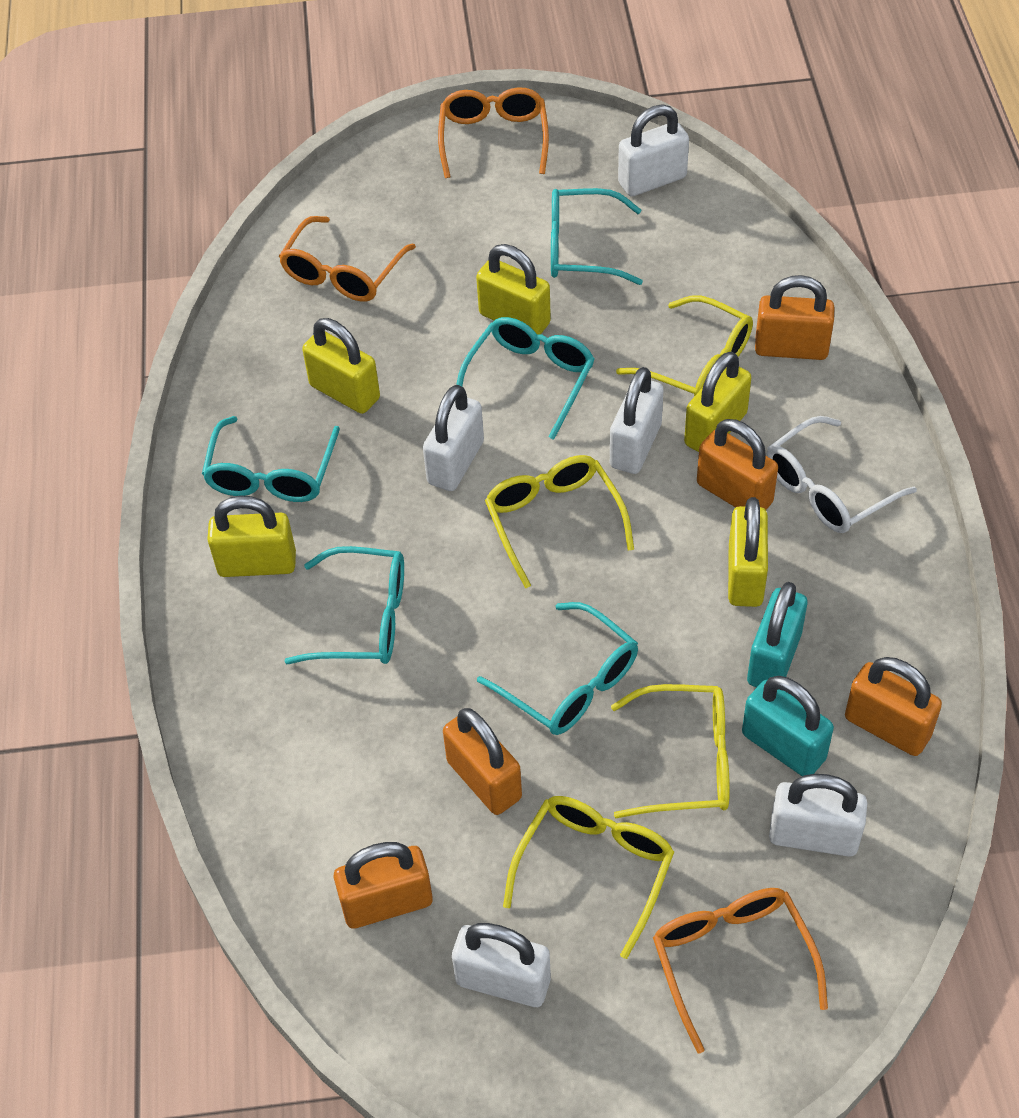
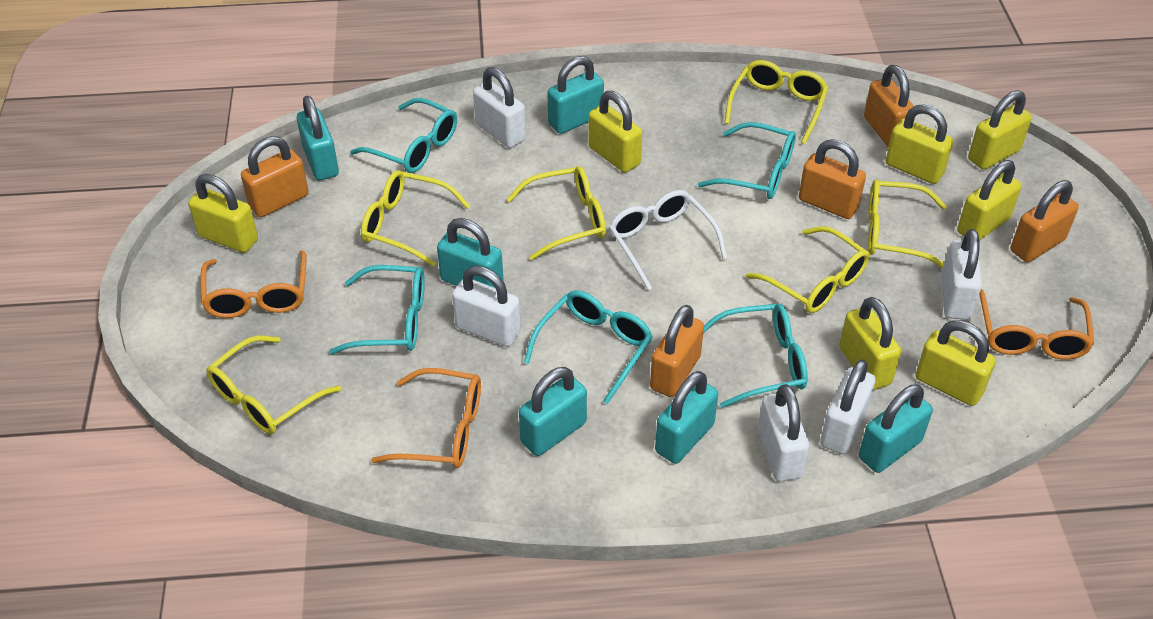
turquoise padlock: [742,676,834,776] [747,582,807,687] = 2 -> [297,96,339,180] [437,218,504,288] [519,367,587,456] [547,56,604,134] [655,371,718,464] [859,384,933,473] = 6
yellow glasses: [485,455,634,588] [503,796,674,959] [611,684,730,818] [616,295,753,397] = 4 -> [206,336,342,434] [361,170,470,267] [507,166,606,260] [725,60,828,144] [746,226,870,313] [868,180,946,268] = 6
yellow padlock: [207,496,296,577] [302,318,380,414] [476,244,551,334] [684,352,752,452] [728,497,768,607] = 5 -> [188,174,258,253] [588,91,642,173] [839,297,901,390] [886,104,954,184] [915,320,996,406] [957,160,1022,241] [968,90,1032,170] = 7

